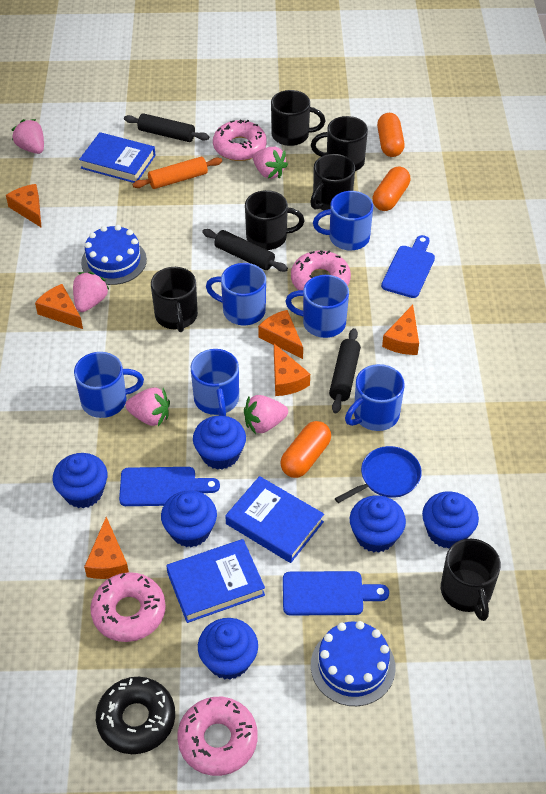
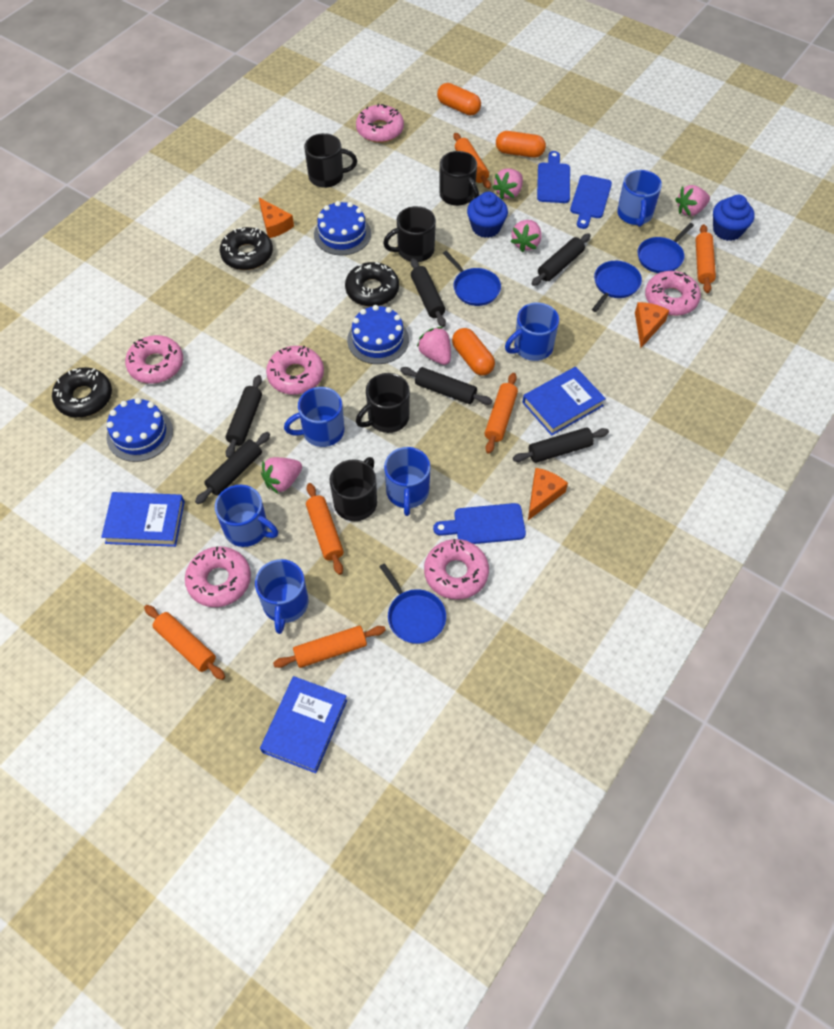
black donut: [96,677,175,754] = 1 -> [52,367,112,418] [220,227,273,270] [345,262,399,307] = 3
black mug: [151,267,198,332] [245,190,305,250] [271,90,325,146] [310,154,355,210] [311,116,368,171] [441,539,501,621] = 6 -> [304,133,357,188] [330,457,377,521] [356,373,410,433] [383,206,436,262] [439,151,479,206] = 5
black rolling pin: [124,113,209,142] [202,229,288,272] [329,328,361,414] = 3 -> [195,432,270,504] [226,375,262,458] [400,367,492,405] [411,258,446,327] [513,428,609,463] [532,233,591,286] = 6
blue cake: [81,225,147,285] [311,621,396,706] = 2 -> [107,398,173,462] [314,201,371,256] [347,305,409,364] = 3
blue cupcake: [53,453,107,508] [161,490,217,547] [193,416,246,470] [198,618,258,680] [350,496,406,553] [422,492,479,549] = 6 -> [467,192,508,238] [713,195,755,241] = 2
blue pan: [335,446,422,503] = 1 -> [379,563,446,644] [443,251,501,306] [592,261,642,312] [638,223,694,273] = 4
orange cheese: [6,184,42,228] [35,284,83,329] [84,517,129,579] [258,310,303,359] [274,344,310,396] [382,305,419,355] = 6 -> [259,198,294,238] [528,468,568,520] [635,302,669,348] = 3
orange rolling pin: [133,157,222,189] = 1 -> [144,605,225,680] [273,626,386,668] [306,483,344,575] [453,133,491,189] [485,373,518,454] [696,224,716,293] = 6
pink donut: [90,572,166,642] [177,697,258,776] [213,120,267,161] [291,250,351,290] = 4 -> [125,335,183,384] [185,546,251,607] [266,345,324,395] [356,104,404,143] [424,539,489,600] [645,271,701,316] = 6

